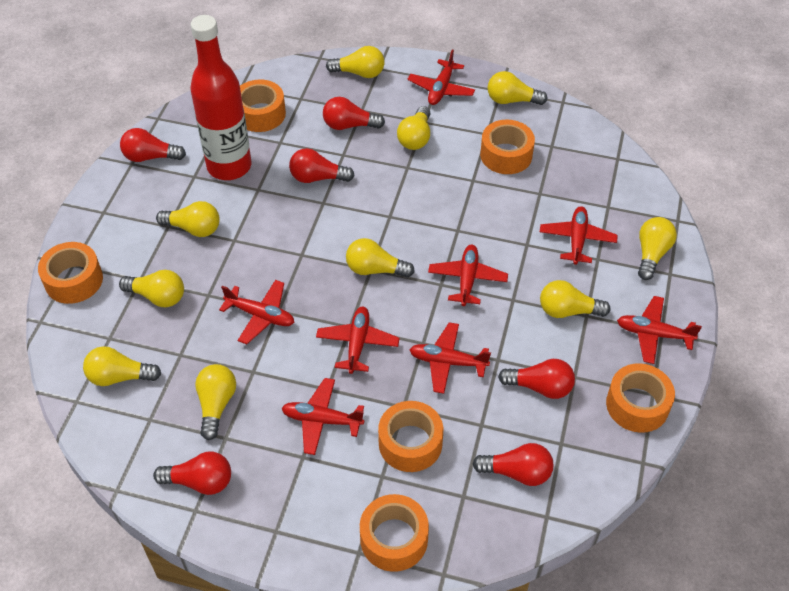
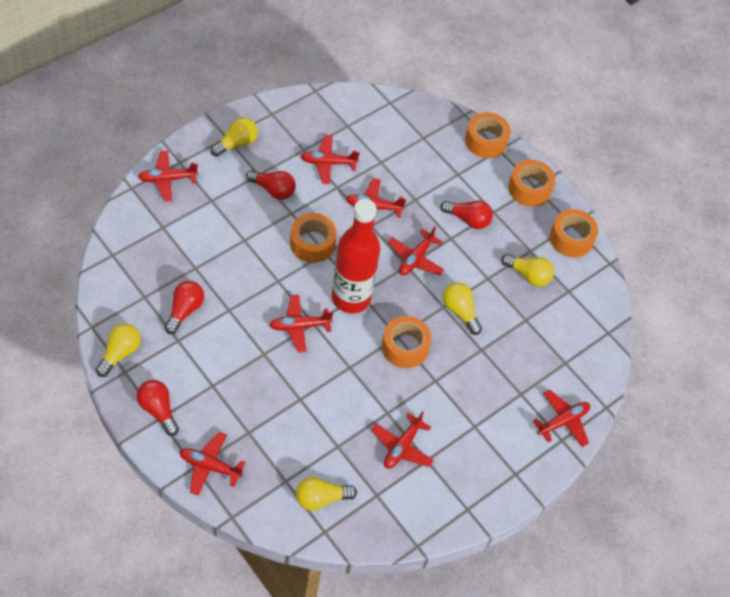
orange tape: [38,242,103,304] [240,80,286,132] [360,494,429,572] [378,401,443,472] [480,119,535,174] [606,363,675,433] = 6 -> [290,213,337,263] [382,316,431,368] [465,112,510,158] [508,160,555,207] [550,209,598,257] = 5
red light bulb: [120,128,186,162] [153,452,231,495] [289,148,355,183] [323,97,385,130] [472,443,553,486] [498,359,575,399] = 6 -> [137,380,179,436] [164,281,204,334] [246,170,296,200] [440,201,493,229] = 4
yellow light bulb: [83,346,161,386] [119,270,184,307] [156,201,220,237] [195,364,236,440] [326,46,385,78] [346,238,415,278] [397,106,431,150] [487,71,548,105] [540,280,611,318] [638,217,677,280] = 10 -> [95,324,140,377] [210,117,258,157] [296,477,357,511] [443,282,482,335] [501,254,554,287] = 5

